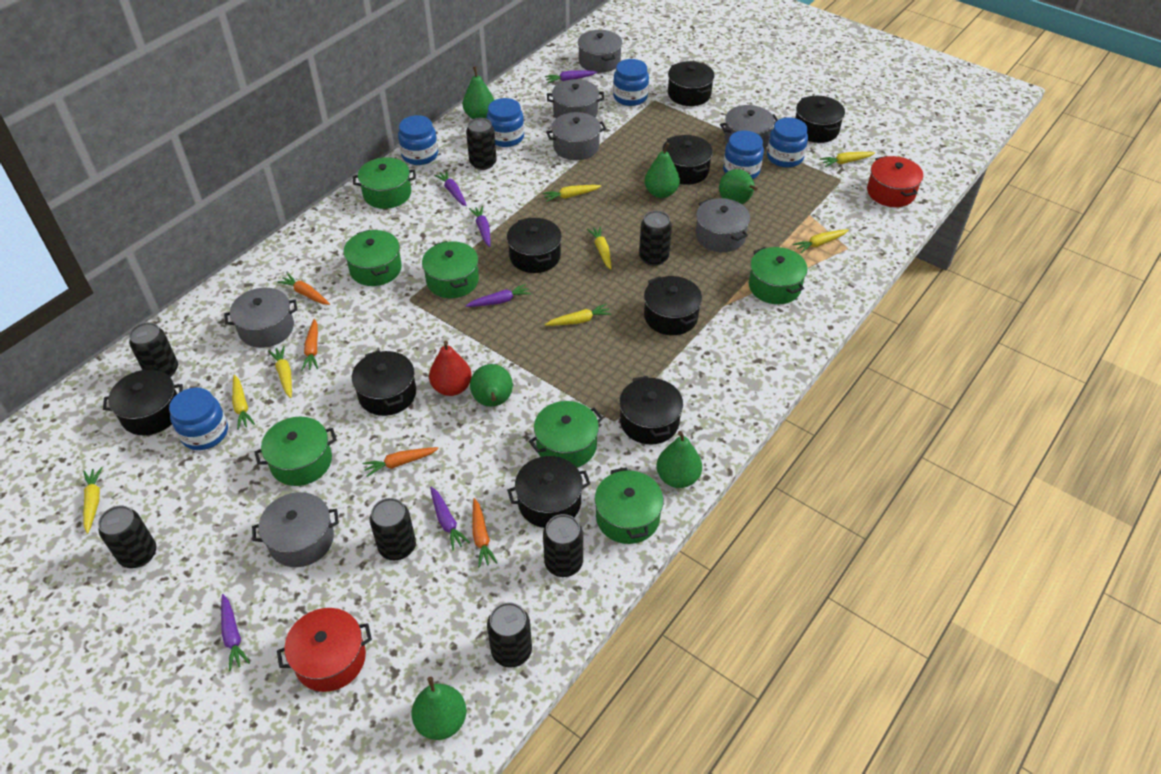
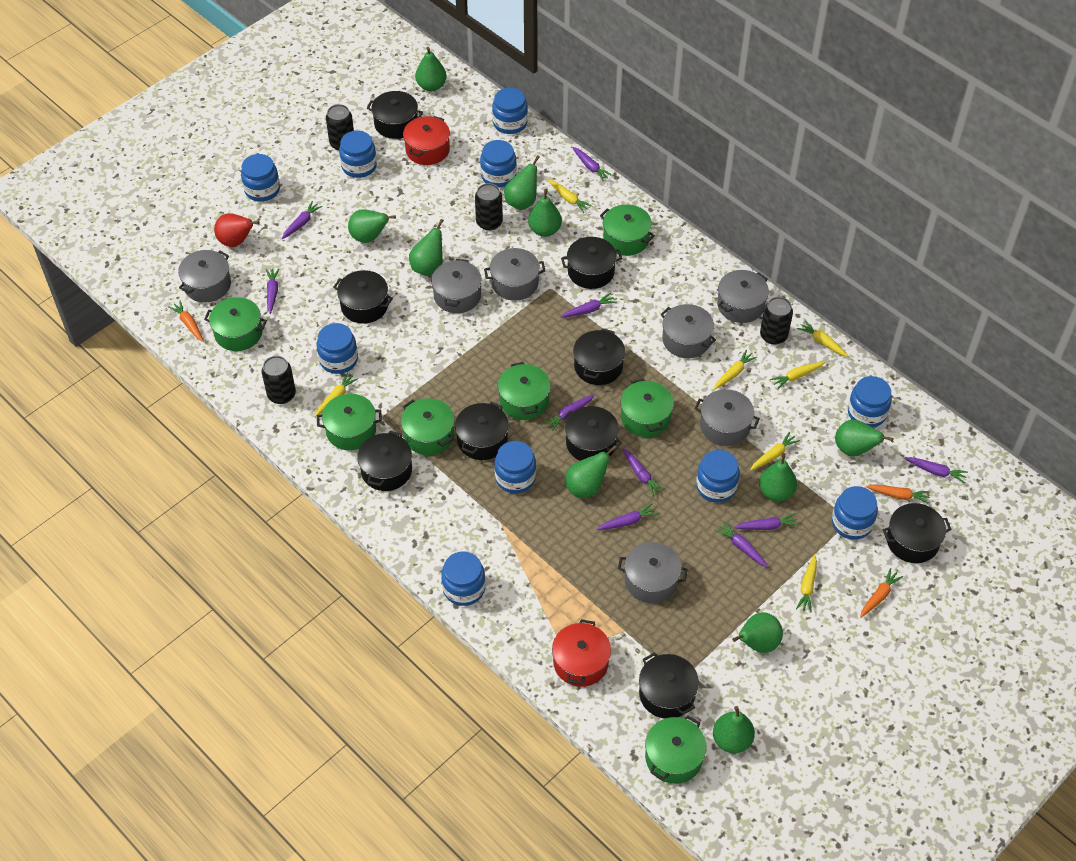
black can: [98,506,156,568] [129,322,178,377] [370,498,416,560] [466,118,497,170] [487,602,532,668] [543,514,583,577] [639,211,672,266] = 7 -> [262,356,296,404] [326,104,354,151] [475,183,503,231] [760,297,793,345] = 4
blue jar: [169,387,228,450] [398,115,438,165] [486,98,524,147] [613,59,649,106] [723,131,764,179] [767,118,808,167] = 6 -> [241,154,280,202] [317,323,358,374] [339,130,377,178] [441,551,485,606] [480,140,517,187] [492,88,528,134] [494,441,536,493] [696,450,740,503] [832,486,878,540] [848,376,892,427] = 10
green pear: [412,677,466,740] [463,66,494,119] [470,364,513,407] [644,142,680,198] [656,431,702,488] [719,169,757,204] = 6 -> [348,209,396,243] [409,219,444,276] [415,47,447,91] [504,155,540,210] [528,189,562,237] [565,445,617,498] [713,706,755,753] [732,612,783,653] [759,453,797,501] [835,420,894,457] = 10
orange carrot: [277,273,330,305] [301,319,318,371] [362,447,439,477] [472,498,497,568] = 4 -> [168,301,203,342] [860,568,904,618] [866,485,930,504] = 3
purple carrot: [221,594,250,671] [430,487,470,550] [434,171,467,206] [466,284,531,307] [469,206,491,247] [545,70,597,83] = 6 -> [266,268,280,314] [282,201,323,239] [543,394,595,431] [561,293,617,318] [572,147,613,181] [596,503,659,530] [623,448,665,497] [715,521,768,567] [734,513,799,530] [904,457,968,484] = 10
yellow carrot: [83,467,102,534] [232,375,255,430] [268,346,292,398] [542,185,601,202] [545,304,611,326] [587,226,612,269] [793,229,849,253] [820,152,875,167] = 8 -> [315,372,358,417] [548,180,592,213] [714,350,757,390] [750,432,800,471] [770,361,825,389] [796,554,817,613] [797,321,849,357] = 7

